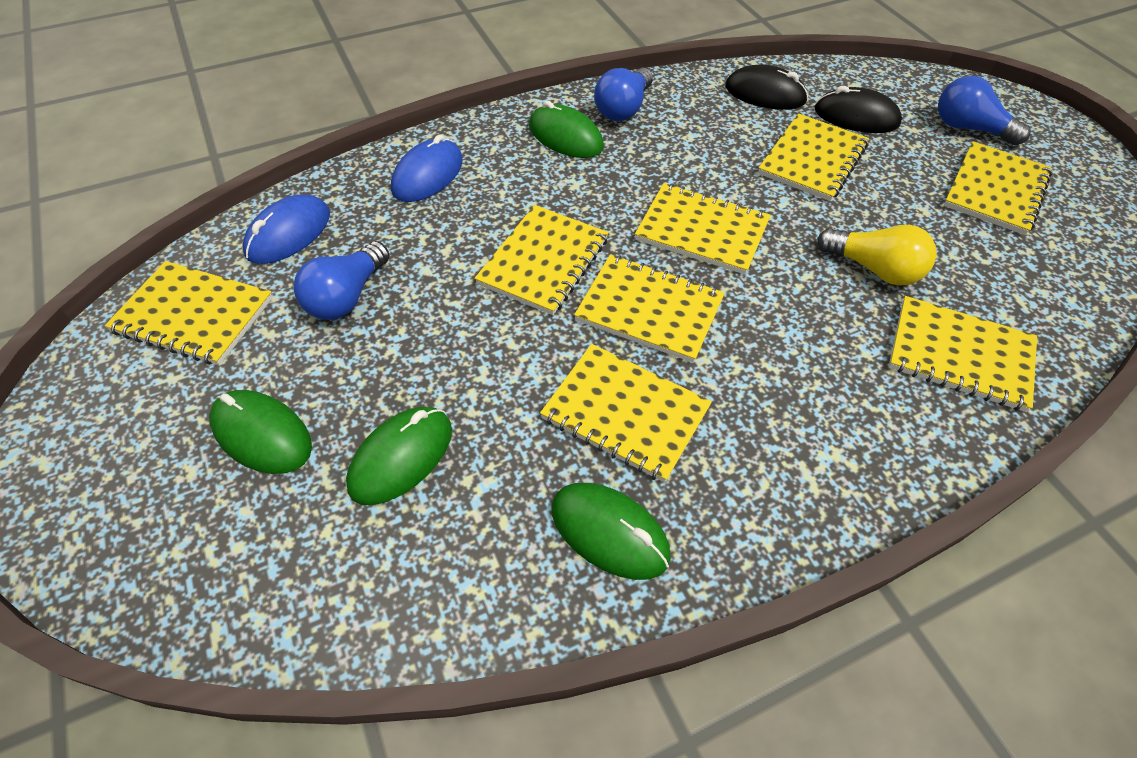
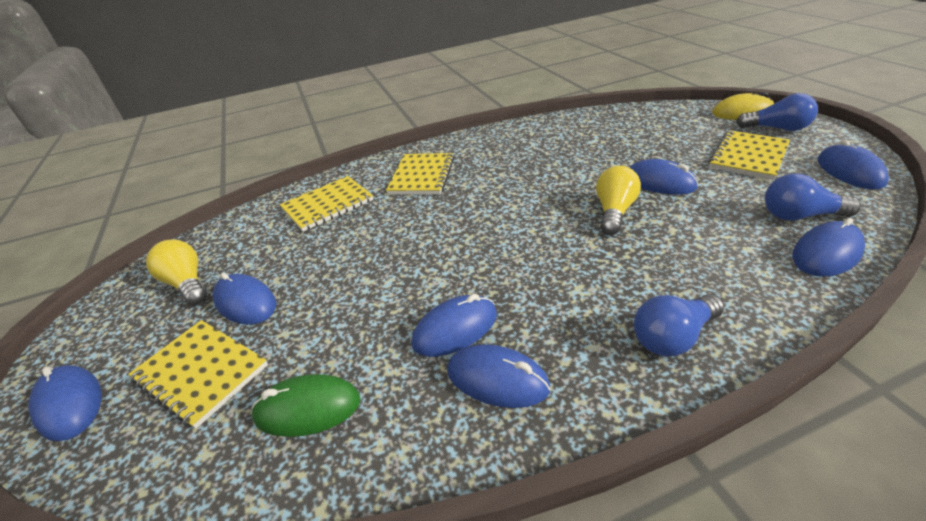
black mouse: [725,65,808,110] [815,86,902,133] = 2 -> none = 0
blue mouse: [243,195,330,264] [391,135,463,202] = 2 -> [28,365,102,441] [213,273,276,325] [411,294,497,357] [447,344,550,408] [629,159,699,195] [792,218,865,277] [818,140,889,190] = 7
green mouse: [209,390,312,474] [346,407,452,505] [529,101,604,158] [552,483,671,580] = 4 -> [251,374,361,437] = 1
yellow light bulb: [817,225,937,286] = 1 -> [146,240,207,305] [596,165,641,235] = 2
yellow mouse: none = 0 -> [712,92,775,120] = 1
yellow notebook: [105,261,273,365] [475,205,609,315] [540,344,712,483] [574,254,725,363] [635,183,771,275] [758,114,869,201] [889,296,1037,412] [944,141,1053,235] = 8 -> [128,320,268,429] [280,176,373,232] [386,153,455,195] [708,130,790,180] = 4

